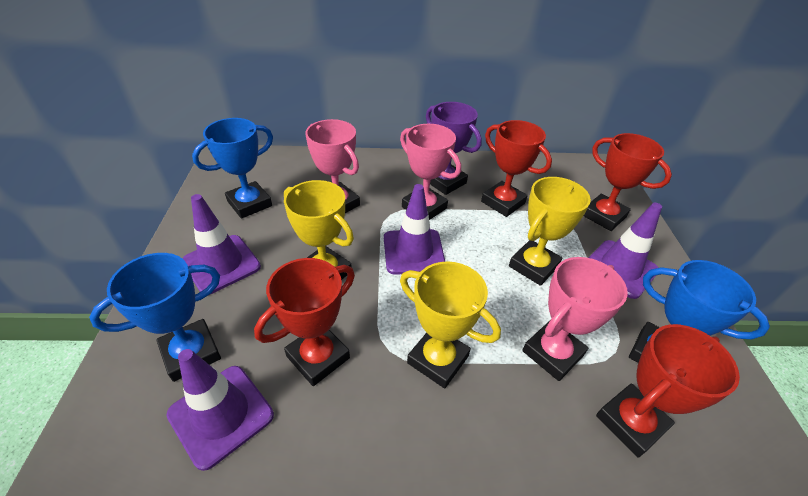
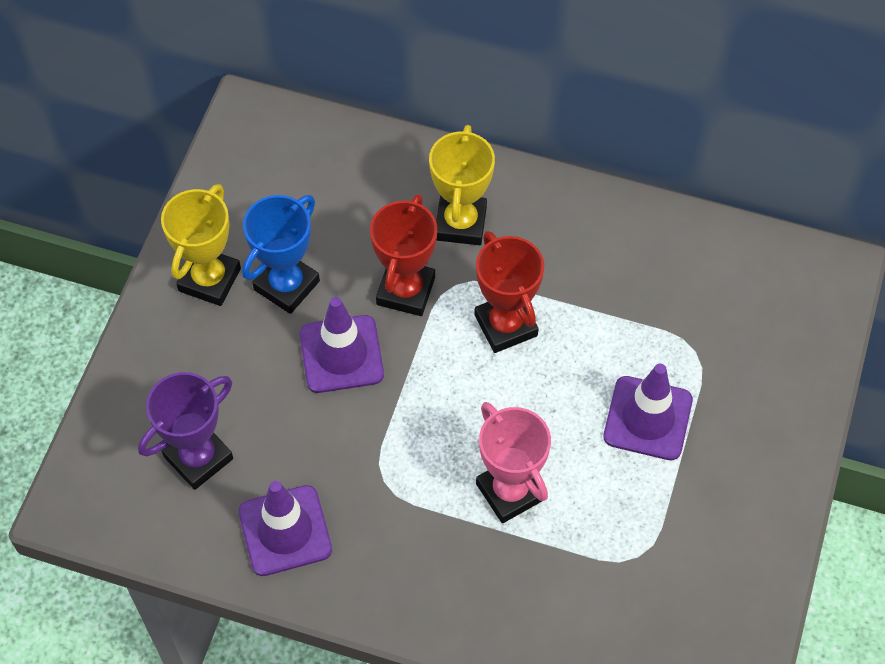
blue trophy: [89,253,221,382] [192,118,273,219] [629,260,770,363] = 3 -> [242,195,320,314] = 1
pink trophy: [305,119,360,213] [400,124,461,220] [522,257,628,381] = 3 -> [476,402,551,523] = 1
purple traffic cone: [167,349,274,471] [182,194,261,295] [384,184,445,275] [588,203,662,299] = 4 -> [238,481,332,576] [300,297,384,393] [603,363,693,460] = 3
red trophy: [254,258,355,386] [481,120,552,217] [584,133,672,231] [596,324,740,458] = 4 -> [370,194,437,316] [474,231,544,353] = 2
yellow trophy: [284,180,354,280] [400,261,501,388] [509,177,591,286] = 3 -> [161,184,241,306] [429,125,495,245] = 2

